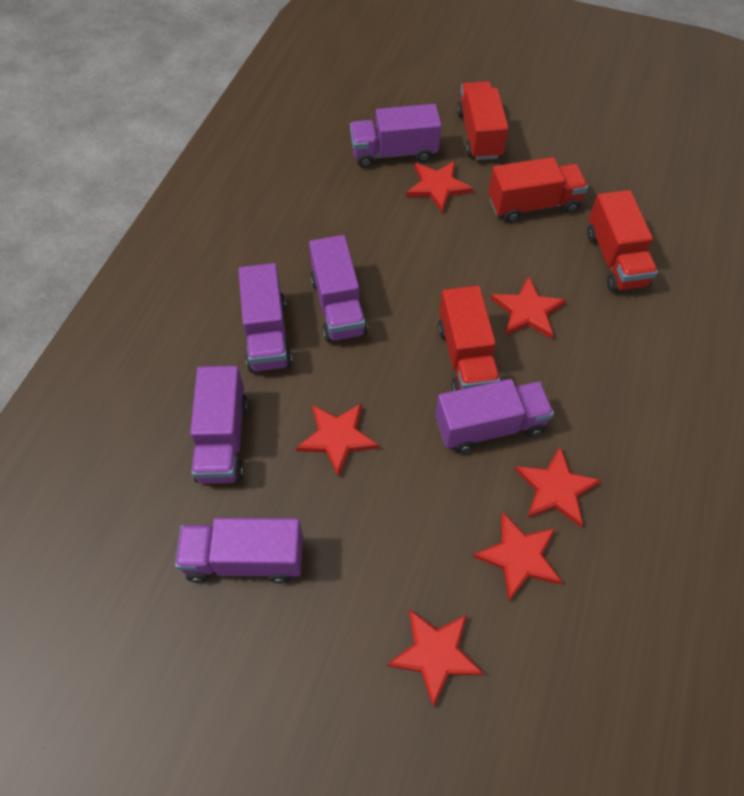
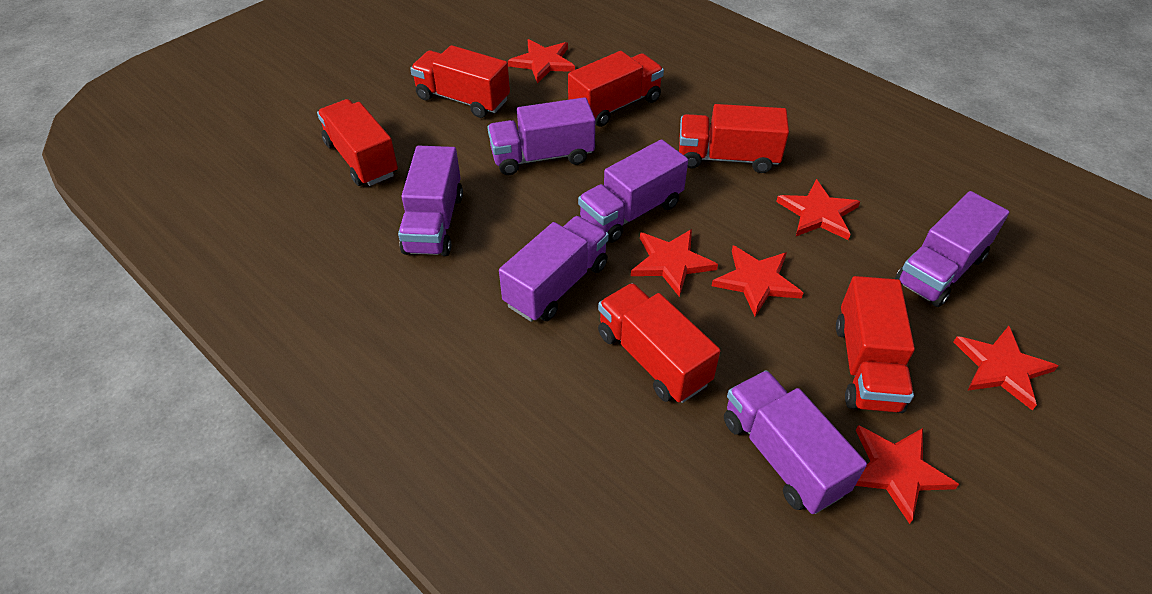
red truck: [438,285,500,391] [457,81,509,160] [489,157,588,223] [587,190,658,292] = 4 -> [317,99,398,186] [410,45,510,118] [568,51,664,127] [598,283,720,403] [679,104,789,173] [836,276,915,413] = 6

